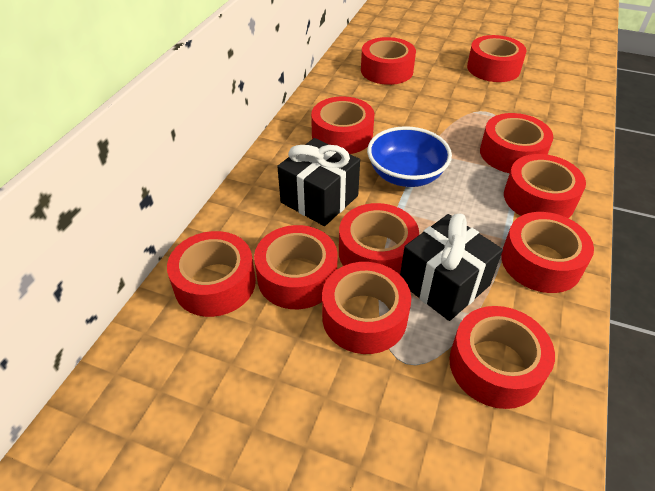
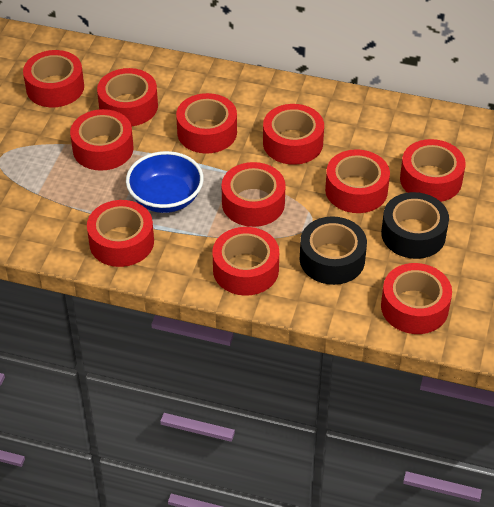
black gift: [277,138,360,226] [400,214,503,321] = 2 -> none = 0
black tape: none = 0 -> [300,217,367,285] [381,192,449,259] = 2

